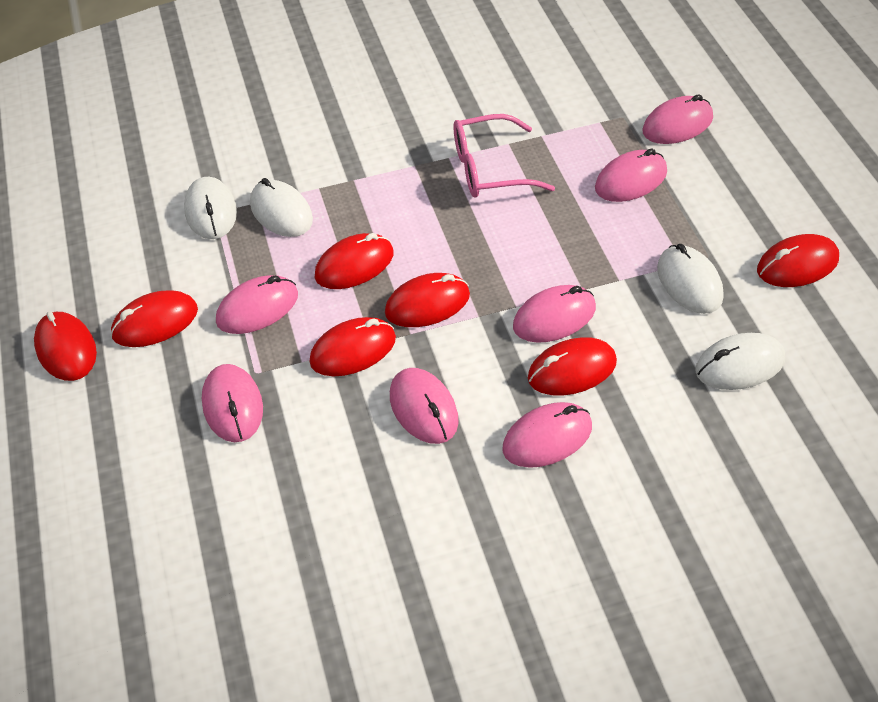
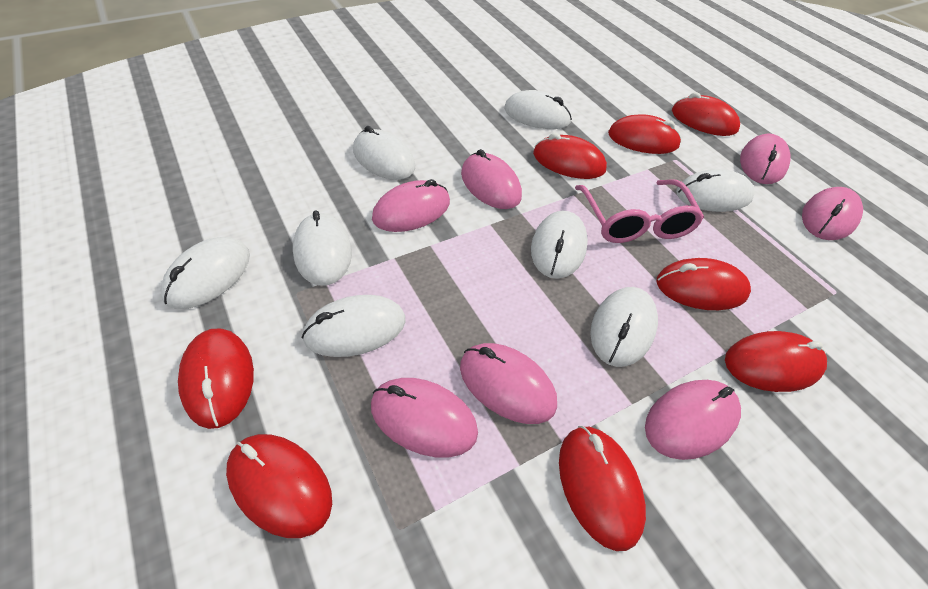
red mouse: [34,311,97,381] [110,290,198,347] [309,317,396,376] [315,233,394,289] [385,273,470,327] [528,337,617,396] [757,234,839,287] = 7 -> [178,329,254,429] [226,434,332,538] [533,133,607,179] [559,426,646,551] [608,114,681,154] [657,258,751,310] [672,92,740,136] [725,331,827,392] = 8
white mouse: [184,177,237,239] [250,178,313,237] [657,244,723,314] [695,333,785,390] = 4 -> [160,237,250,309] [293,211,352,285] [302,295,406,357] [353,126,415,180] [504,90,572,129] [531,211,588,279] [590,287,658,367] [676,169,755,212] = 8

